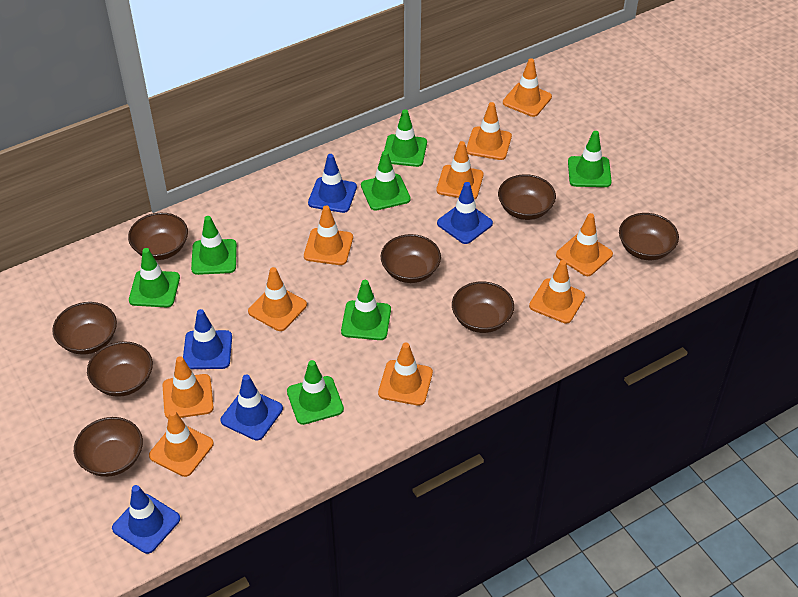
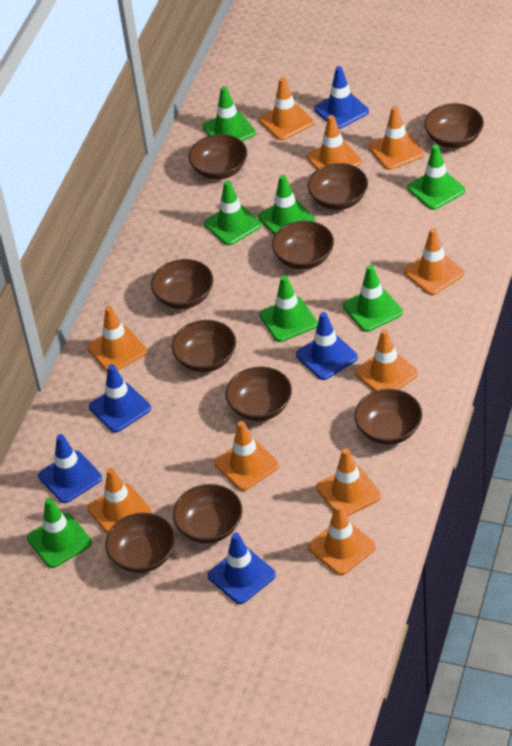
brown bowl: [52,302,117,355] [74,417,143,477] [87,341,153,397] [128,213,188,260] [381,234,441,283] [452,281,514,333] [498,174,556,220] [619,213,679,260] = 8 -> [105,513,175,573] [151,259,213,309] [172,320,236,372] [173,484,242,543] [188,134,247,180] [226,367,292,421] [272,221,334,270] [308,163,368,210] [354,389,422,445] [424,103,484,148] = 10

